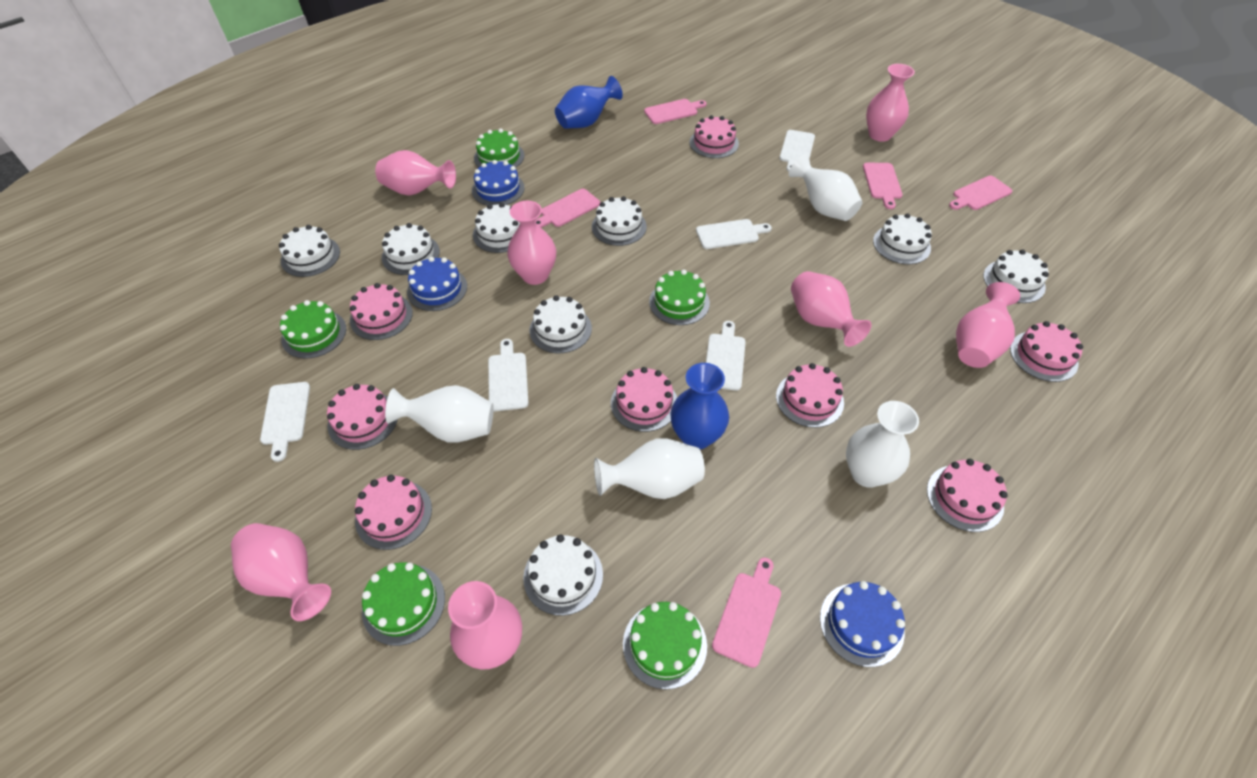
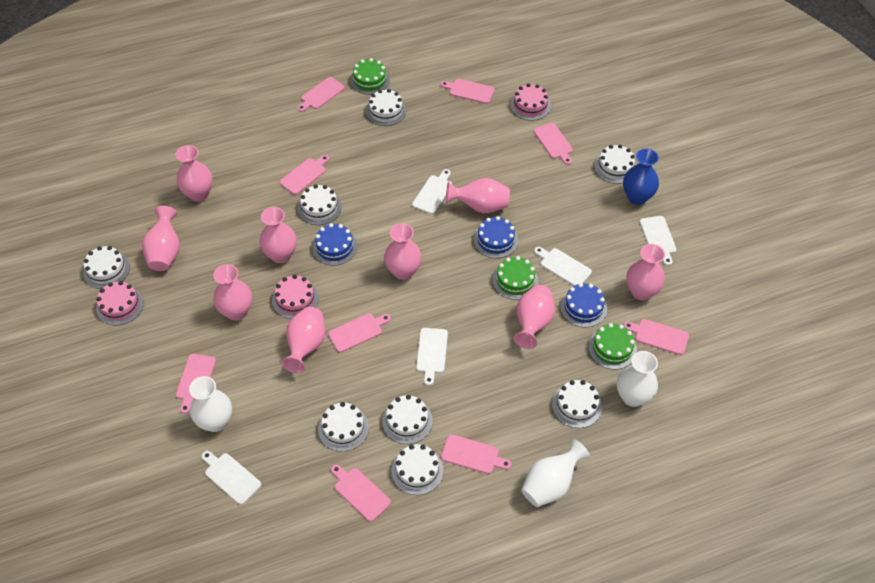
blue vase: [555,76,623,129] [670,363,729,449] = 2 -> [623,148,659,205] = 1
green cake: [280,300,346,359] [362,562,445,646] [474,129,524,168] [623,602,707,689] [649,270,710,325] = 5 -> [350,58,390,95] [492,256,538,300] [588,323,637,369] = 3
pink cake: [327,384,398,450] [350,283,413,340] [355,475,432,550] [611,367,677,432] [689,115,739,158] [776,363,844,428] [927,459,1008,532] [1010,321,1083,382] = 8 -> [96,281,144,326] [272,275,319,319] [510,83,551,121] = 3
pink cutting board: [535,189,600,228] [644,99,707,124] [712,558,781,668] [863,163,902,209] [949,176,1012,210] = 5 -> [176,354,216,414] [279,155,329,195] [297,77,345,112] [328,313,391,353] [331,464,391,522] [440,79,495,104] [441,434,511,474] [533,123,573,165] [623,319,689,355] = 9
pink vase: [231,523,331,621] [375,150,456,195] [448,581,522,670] [507,201,556,285] [791,271,871,347] [866,64,915,142] [956,282,1020,368] = 7 -> [142,206,180,271] [175,145,213,202] [213,264,252,321] [259,207,297,263] [281,307,325,373] [384,223,422,280] [446,178,510,213] [514,285,555,349] [626,244,665,300] = 9
white vase: [385,385,494,443] [594,438,705,499] [789,154,863,221] [846,401,919,488] = 4 -> [189,376,232,432] [521,438,591,507] [617,351,658,407] = 3

